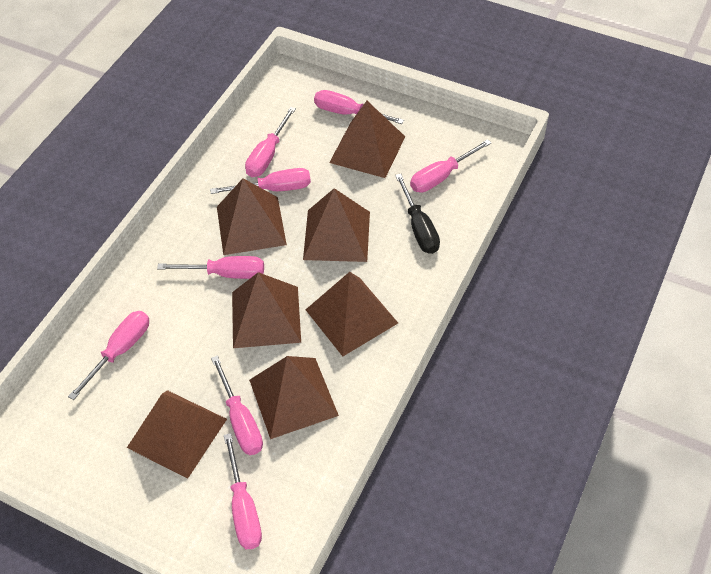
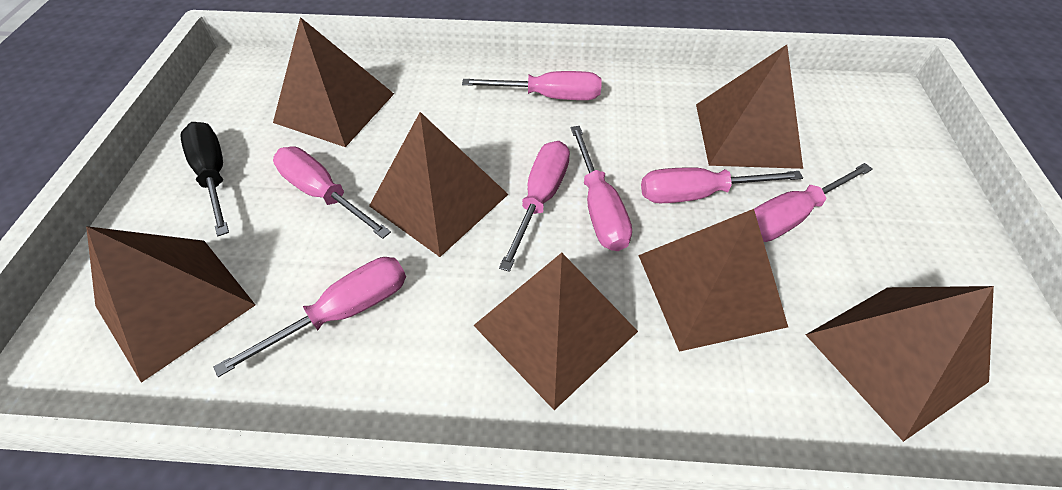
pink screwdriver: [68,311,149,400] [157,256,264,279] [210,168,311,194] [211,355,263,455] [224,433,262,549] [245,107,296,177] [314,90,404,124] [410,139,491,193] = 8 -> [214,257,406,377] [273,147,391,239] [462,71,602,100] [499,141,570,272] [571,126,632,251] [641,167,803,203] [754,163,873,242] = 7

